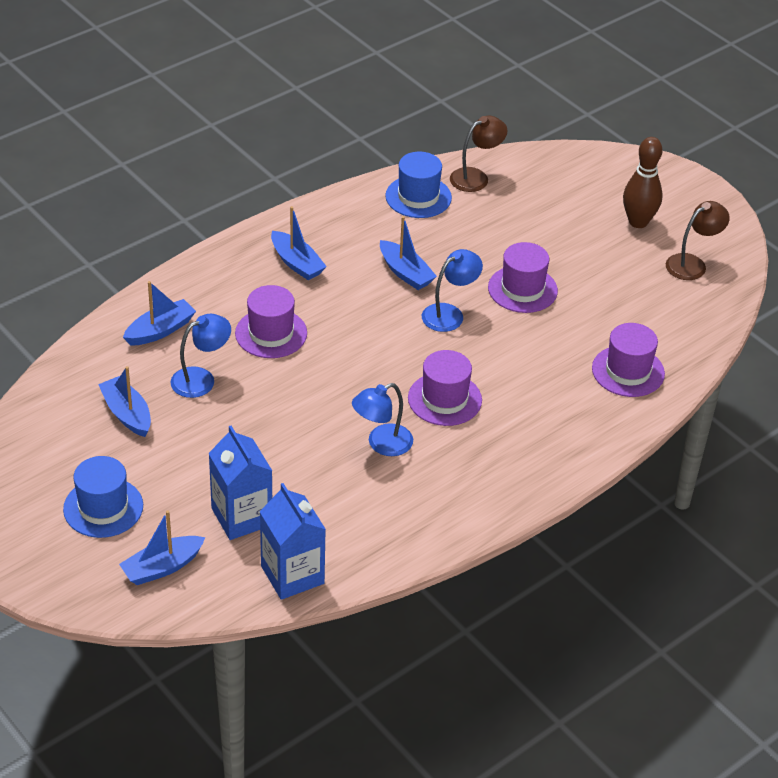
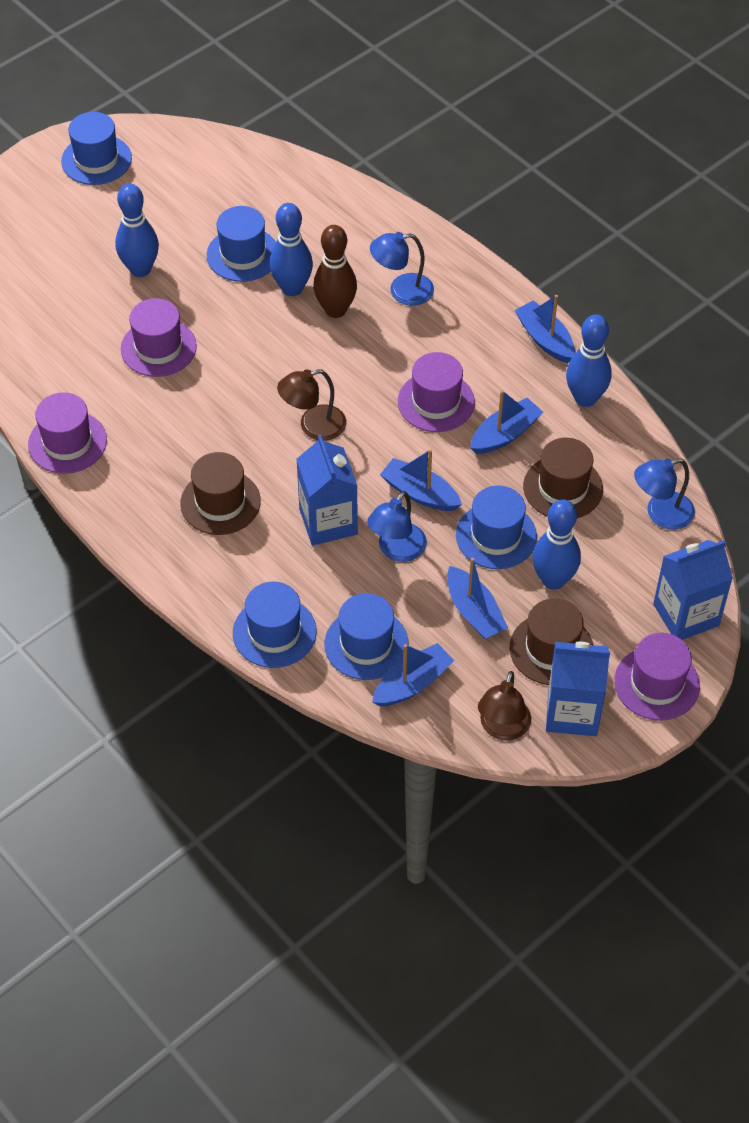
blue bowling pin: none = 0 -> [115,184,159,277] [269,203,313,296] [532,499,581,590] [566,314,612,407] = 4
blue carton: [208,426,272,540] [259,483,326,600] = 2 -> [296,435,358,545] [546,642,610,736] [653,540,733,640] = 3
blue hat: [63,456,143,538] [385,152,452,218] = 2 -> [61,112,132,185] [207,206,276,282] [233,581,317,668] [324,593,409,680] [456,485,537,569] = 5
brown hat: none = 0 -> [180,452,261,535] [510,598,593,685] [523,438,603,518] = 3

